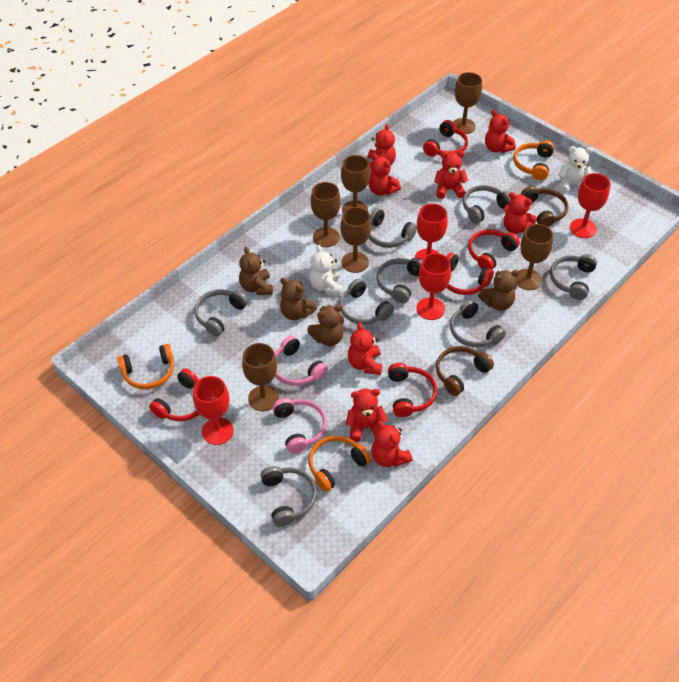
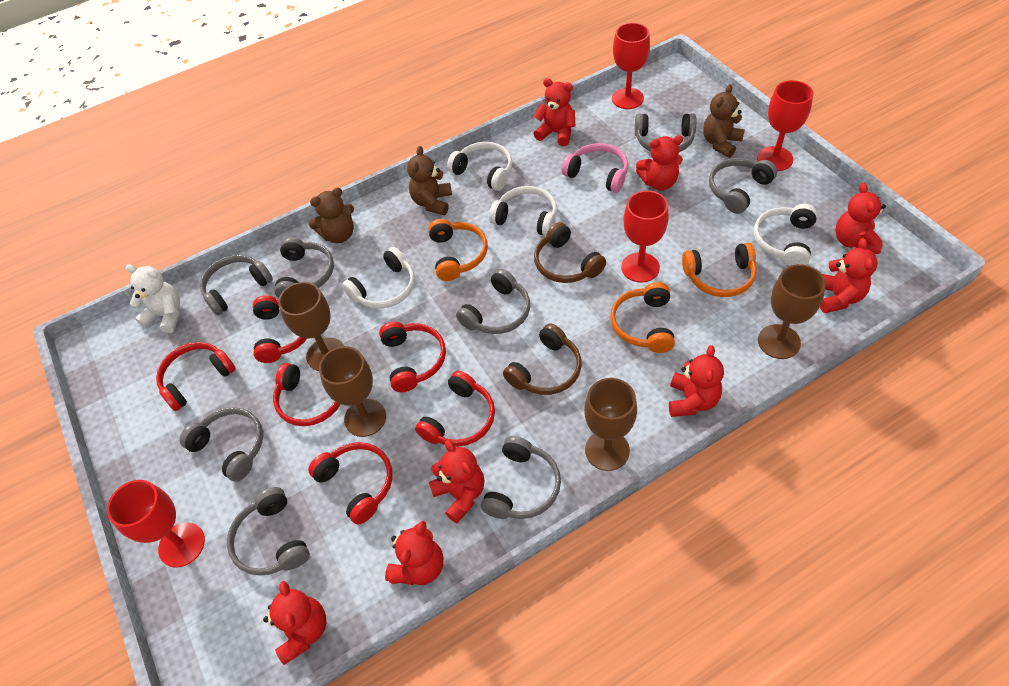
brown goblet: [242,343,279,411] [311,182,341,247] [340,207,371,273] [341,155,370,213] [453,72,482,134] [515,224,553,290] = 6 -> [278,282,344,371] [319,346,386,437] [584,378,637,471] [758,264,826,359] = 4
brown teddy bear: [239,247,273,295] [280,278,317,320] [307,304,344,346] [478,270,519,311] = 4 -> [309,187,354,243] [407,146,452,215] [703,84,745,158] = 3
pink headphones: [273,398,327,454] [274,336,328,386] = 2 -> [562,143,628,193] = 1
red headphones: [149,368,199,421] [388,363,437,417] [423,120,468,156] [446,253,494,295] [468,229,520,270] = 5 -> [156,342,236,411] [253,295,307,363] [273,363,340,426] [308,442,393,525] [379,322,446,392] [415,371,495,447] = 6
white headphones: none = 0 -> [342,247,415,309] [447,142,512,191] [489,186,557,236] [754,204,817,266] = 4
white teddy bear: [309,245,342,295] [558,146,593,193] = 2 -> [126,264,180,333] = 1

